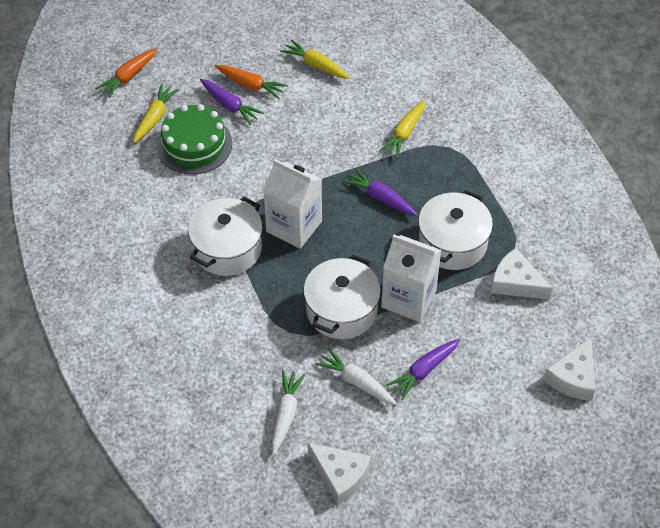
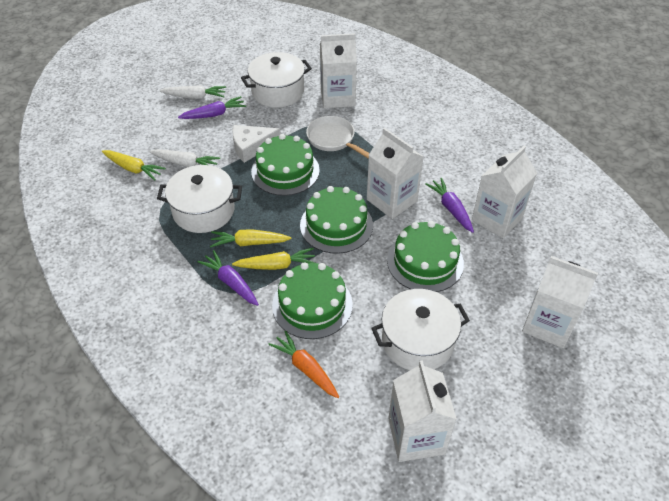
green cake: [156,104,232,175] = 1 -> [251,134,320,196] [272,262,353,339] [300,186,373,254] [387,221,464,292] = 4
orange carrot: [95,48,157,98] [215,65,288,99] = 2 -> [268,331,339,398] = 1
white carton: [263,159,322,249] [381,235,441,322] = 2 -> [320,33,357,108] [367,128,424,219] [388,360,457,462] [472,146,537,238] [522,256,598,348] = 5
white cheese: [308,443,371,505] [491,248,553,300] [544,337,595,401] = 3 -> [232,125,281,163] = 1
white pan: none = 0 -> [306,116,369,159] = 1

